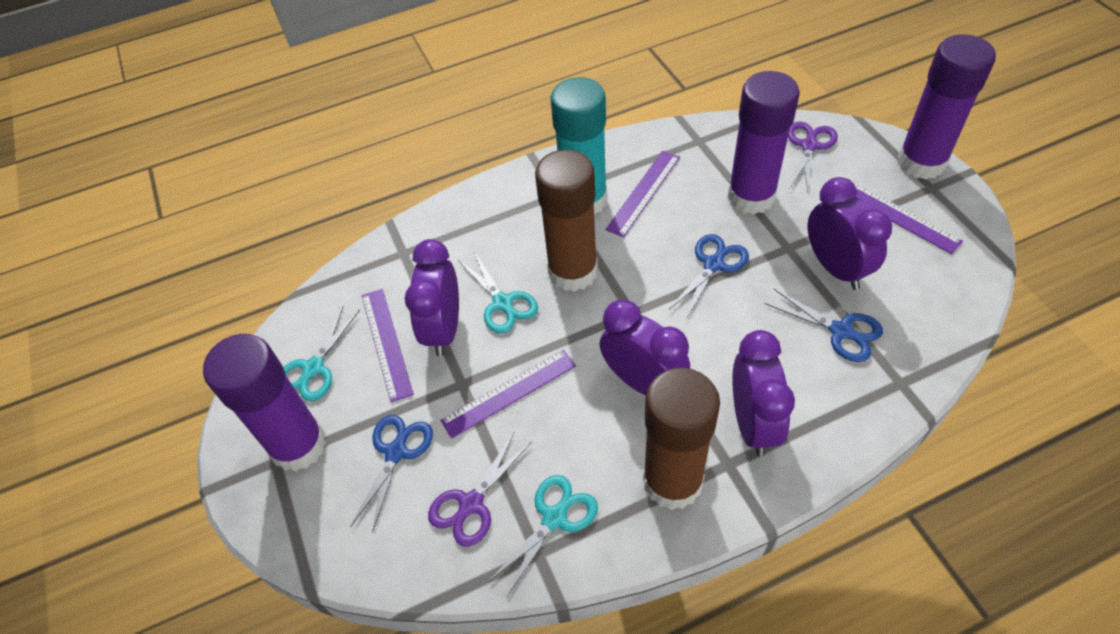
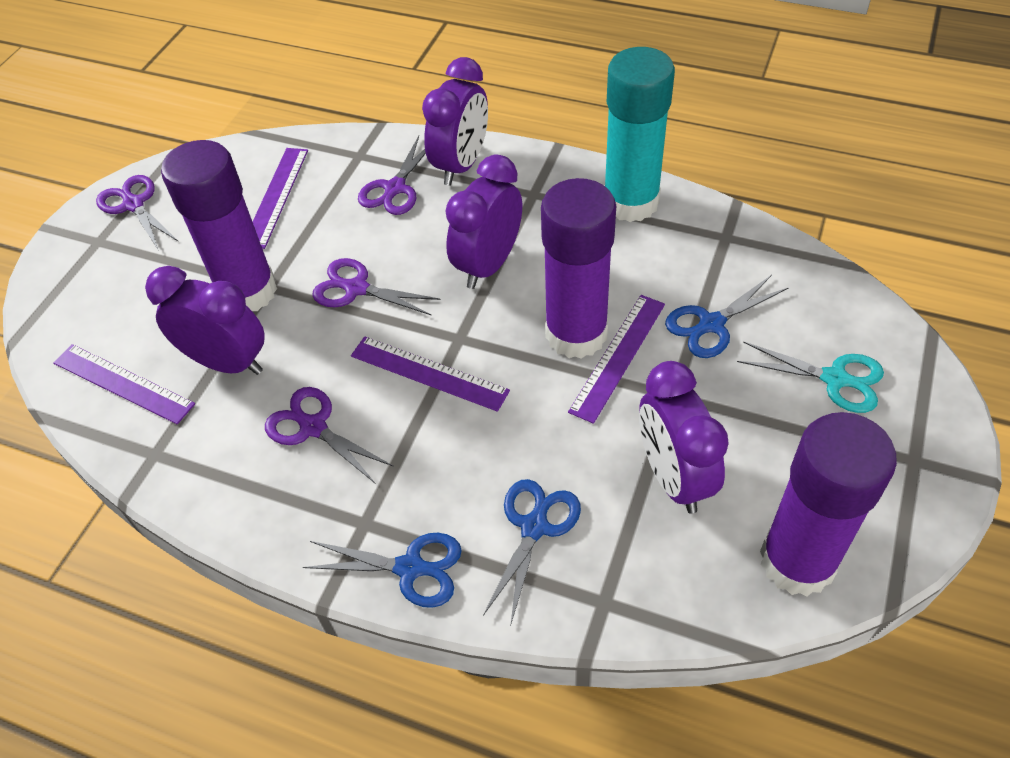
brown glue stick: [535,150,598,292] [643,368,720,510] = 2 -> none = 0
purple scissors: [428,432,532,547] [788,121,838,193] = 2 -> [96,175,179,251] [265,387,394,484] [313,258,441,316] [358,136,426,215] = 4
turquoise scissors: [283,305,360,401] [458,251,538,333] [488,475,598,598] = 3 -> [737,341,884,413] = 1

